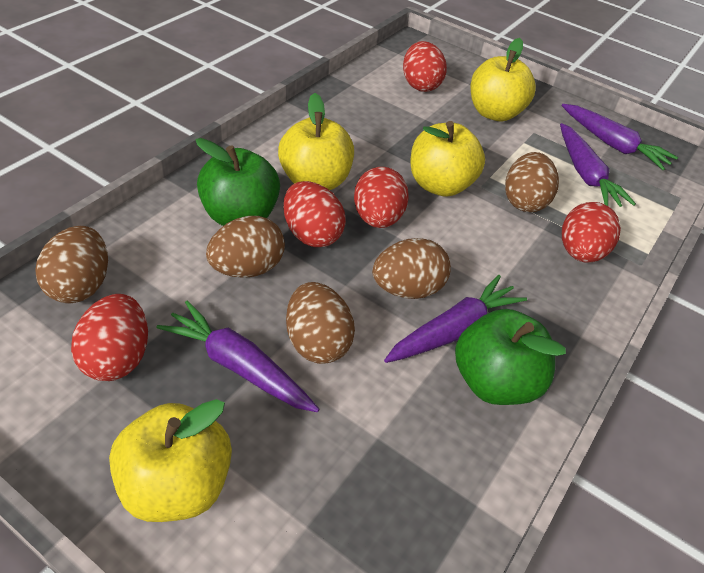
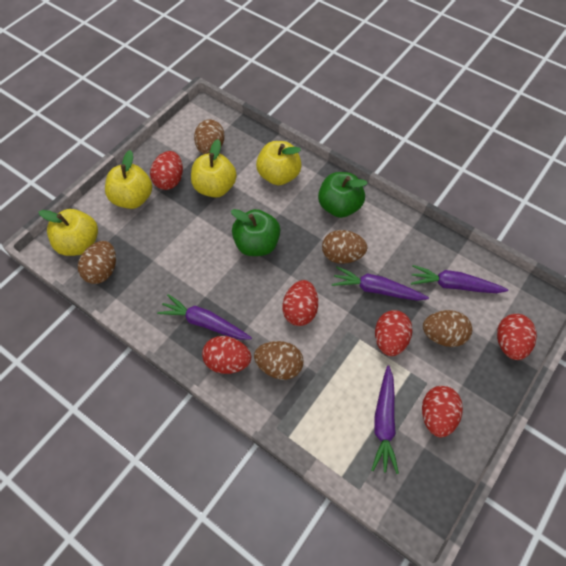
red egg: [71,294,148,381] [283,181,346,247] [354,167,409,228] [403,41,447,92] [562,202,621,263] = 5 -> [150,151,183,190] [202,336,251,374] [283,280,318,326] [375,310,412,356] [422,386,463,437] [497,314,537,360] = 6

